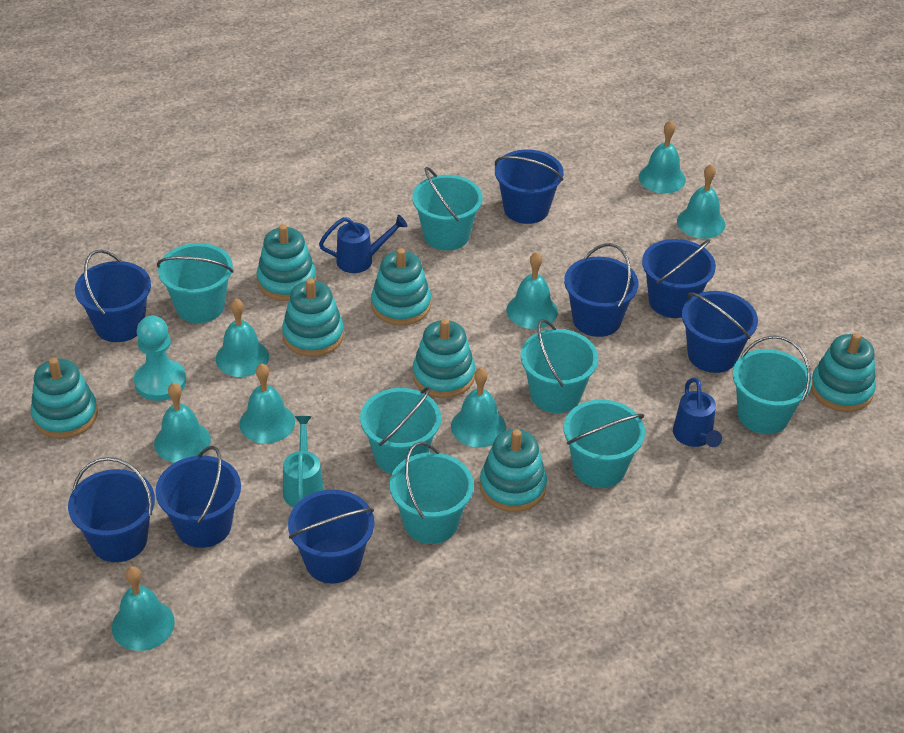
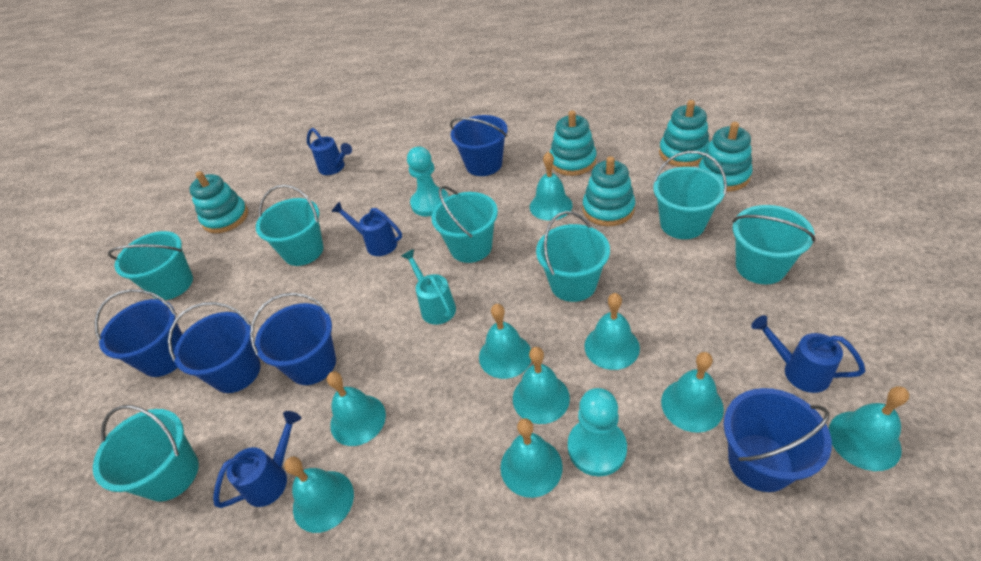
blue bucket: [68,457,155,562] [75,250,151,342] [155,446,241,548] [288,489,374,584] [495,149,563,224] [564,243,638,337] [642,239,716,318] [682,291,758,373] = 8 -> [94,289,182,377] [168,302,261,393] [250,293,336,385] [450,115,508,176] [724,388,832,492] = 5
blue watering can: [319,215,407,273] [673,378,722,447] = 2 -> [213,411,301,508] [307,128,352,175] [331,202,402,256] [751,315,865,393] = 4
turquoise bell: [112,566,175,651] [154,382,211,463] [216,298,269,377] [240,363,295,444] [451,368,506,448] [506,252,558,329] [639,120,686,194] [677,164,725,239] = 8 -> [284,456,354,533] [327,371,386,446] [479,304,531,379] [500,418,563,498] [513,347,570,424] [530,152,573,221] [585,293,640,370] [661,352,724,433] [829,386,909,471] = 9
turquoise pawn: [134,316,186,401] = 1 -> [407,147,449,217] [568,388,627,476] = 2
turquoise stacking toy: [31,358,98,439] [256,224,316,301] [282,278,344,357] [371,248,431,326] [413,319,475,398] [480,429,547,512] [811,333,876,412] = 7 -> [189,171,248,233] [550,110,597,176] [583,156,635,226] [659,100,710,167] [699,122,753,192] = 5

